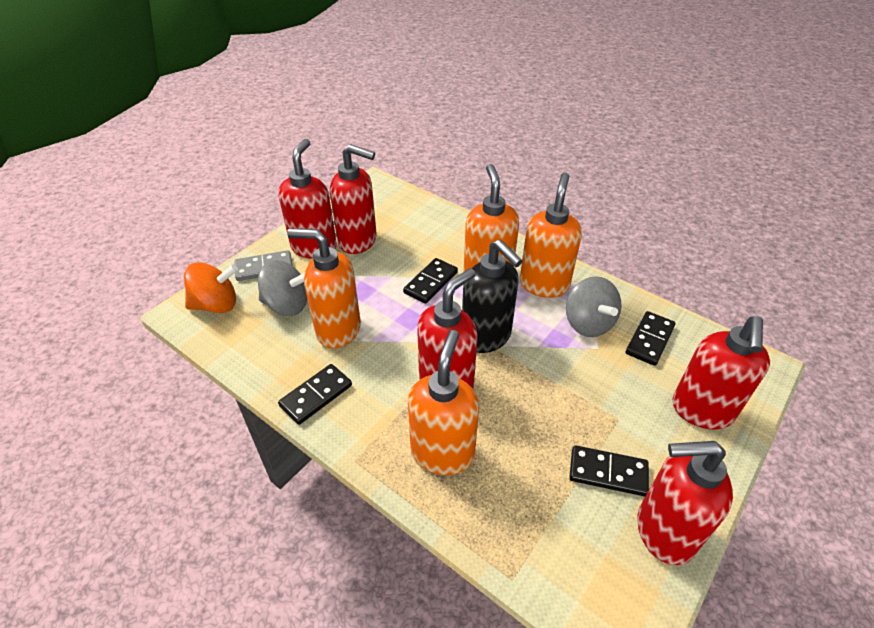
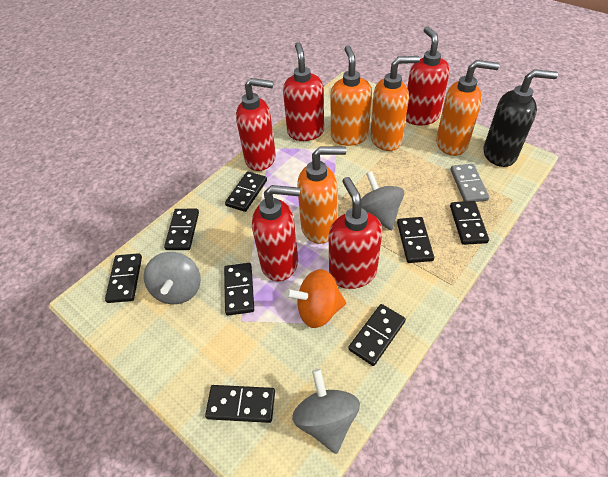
black domino: [278,364,352,425] [403,258,458,304] [569,445,649,496] [626,311,676,366] = 4 -> [105,253,142,303] [164,209,199,250] [205,385,275,423] [224,263,254,316] [225,171,267,212] [348,304,406,366] [397,217,434,263] [450,201,489,245] = 8
grey spinning top: [258,260,307,316] [566,276,622,337] = 2 -> [144,252,201,304] [292,369,360,454] [361,171,404,230] = 3

